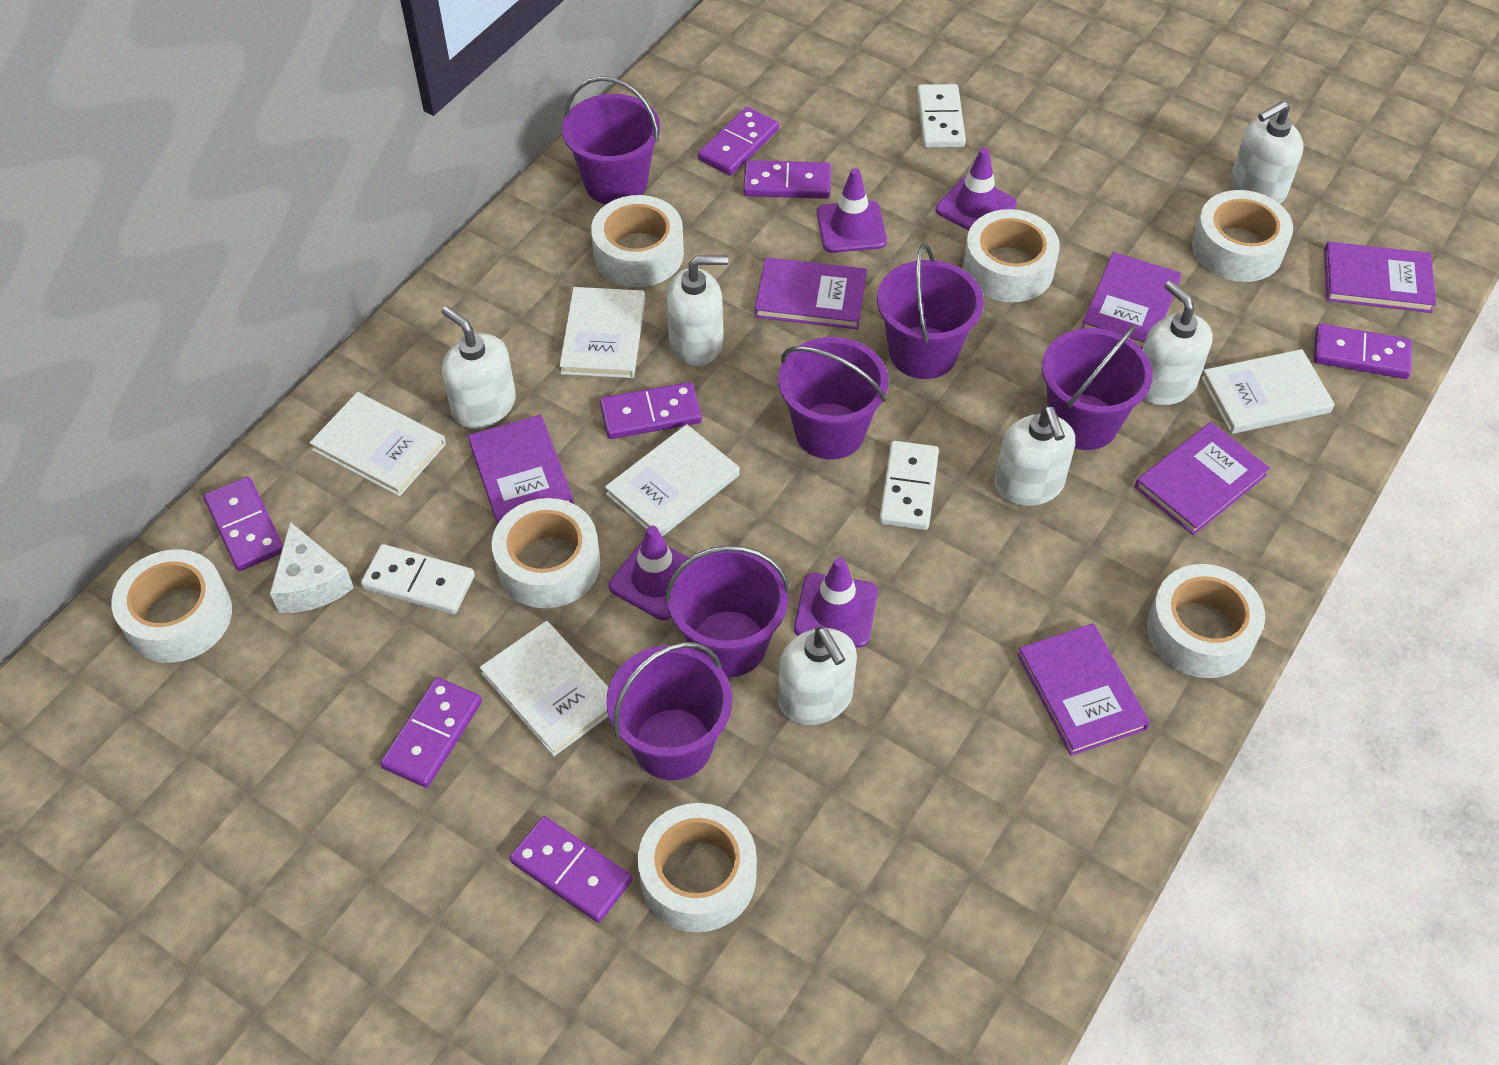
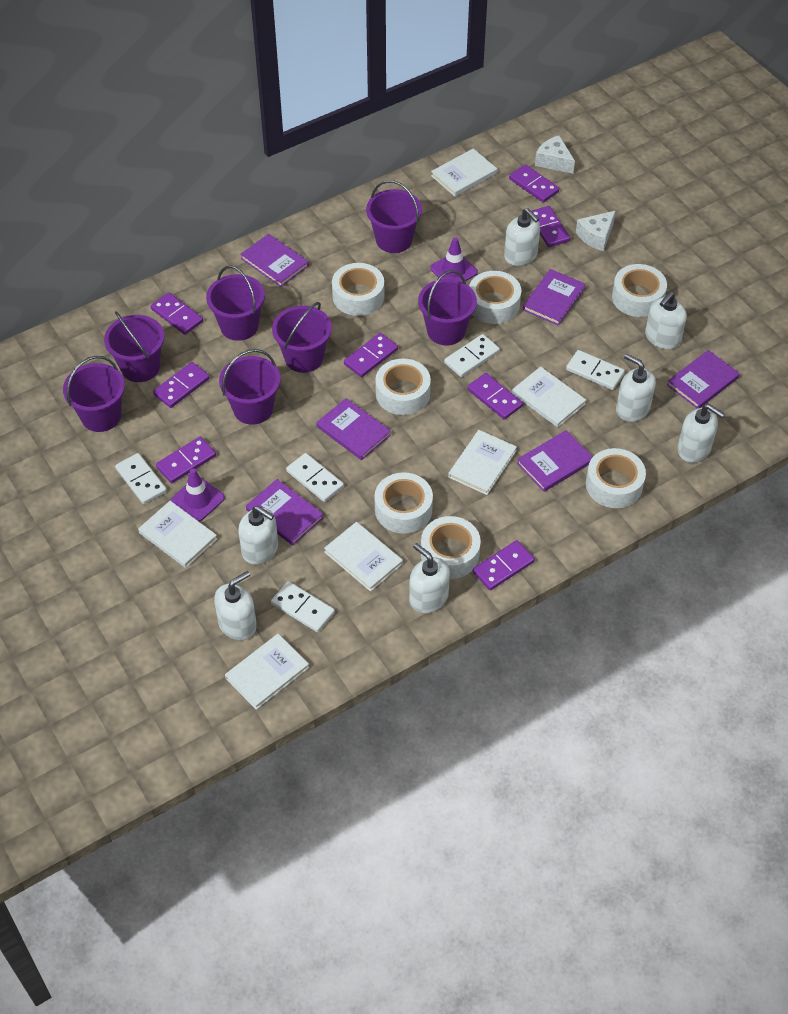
purple bucket: [562,76,660,204] [606,642,732,780] [665,546,790,677] [778,337,889,460] [877,243,984,379] [1042,324,1153,450] = 6 -> [63,356,125,432] [104,311,164,382] [206,265,265,341] [219,349,280,425] [272,302,332,373] [366,180,422,253] [418,270,477,345] = 7
purple domino: [203,477,283,571] [380,677,482,788] [509,816,632,922] [600,382,702,439] [698,107,779,176] [743,160,831,199] [1313,323,1412,379] = 7 -> [151,292,203,335] [153,362,210,408] [156,437,216,483] [344,333,398,377] [467,373,523,420] [473,540,535,590] [509,164,559,203] [532,206,570,247] = 8
purple traffic cone: [609,526,689,620] [794,557,878,648] [817,168,887,253] [936,148,1017,231] = 4 -> [171,468,225,521] [430,237,478,282] = 2
white book: [309,392,446,496] [479,621,609,756] [559,287,645,378] [605,424,740,537] [1201,349,1335,434] = 5 -> [138,501,217,568] [225,634,309,710] [324,522,403,592] [431,148,497,196] [448,430,517,495] [512,367,586,428] = 6
white cheese: [270,522,354,613] = 1 -> [535,135,575,174] [576,211,616,251] = 2
white domino: [361,544,475,614] [879,441,939,530] [917,84,966,148] = 3 -> [115,453,167,504] [271,581,335,632] [286,453,344,502] [444,334,500,377] [566,350,625,390] = 5
white soap dispenser: [442,306,516,429] [666,255,728,366] [778,627,857,725] [995,406,1075,506] [1143,281,1212,405] [1231,101,1304,204] = 6 -> [214,571,257,640] [238,506,278,565] [409,543,450,613] [504,208,540,266] [616,354,656,422] [645,291,687,349] [677,404,725,463] = 7

